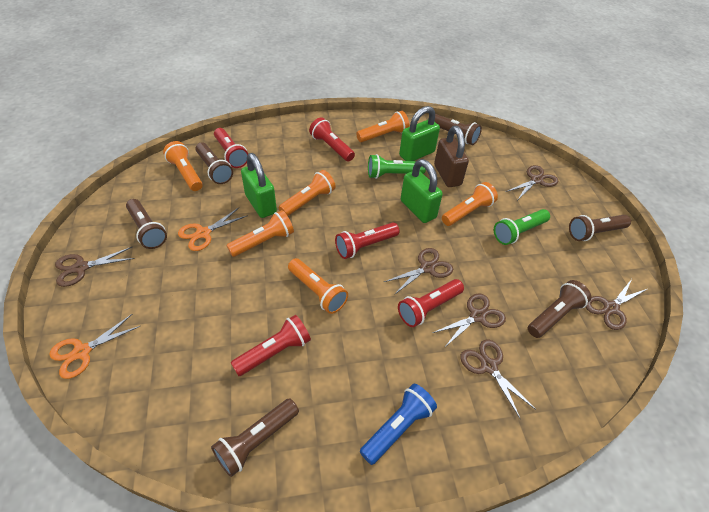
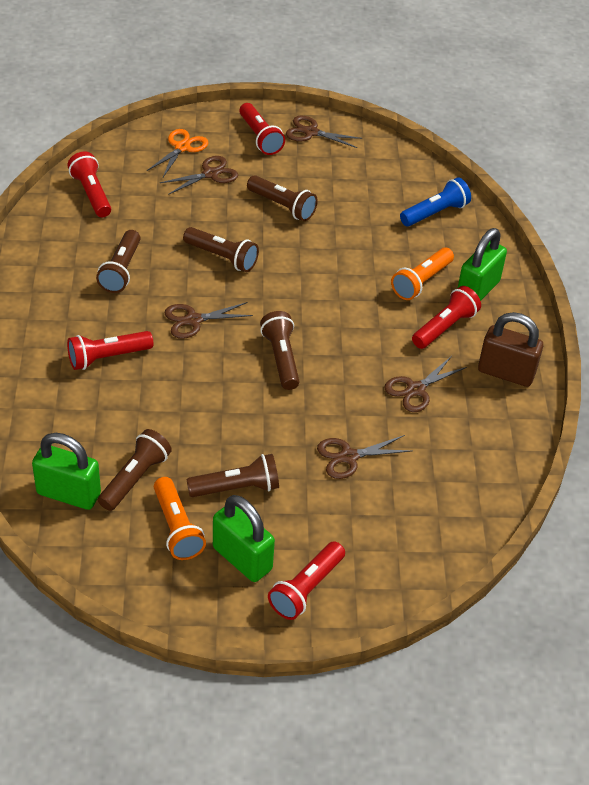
brown scissors: [55,247,135,287] [384,248,453,295] [432,293,506,348] [460,340,536,419] [506,165,558,199] [586,279,647,330] = 6 -> [159,156,238,195] [164,302,253,339] [286,116,362,148] [317,435,412,479] [384,356,467,412] = 5
green flashlight: [368,154,426,179] [494,209,550,245] = 2 -> none = 0
orange flashlight: [163,141,203,191] [226,210,294,257] [279,170,336,216] [288,258,348,314] [356,111,409,142] [442,182,498,226] = 6 -> [154,477,206,560] [391,247,454,300] = 2
orange scissors: [49,314,140,379] [178,208,248,251] = 2 -> [147,129,208,177] = 1

